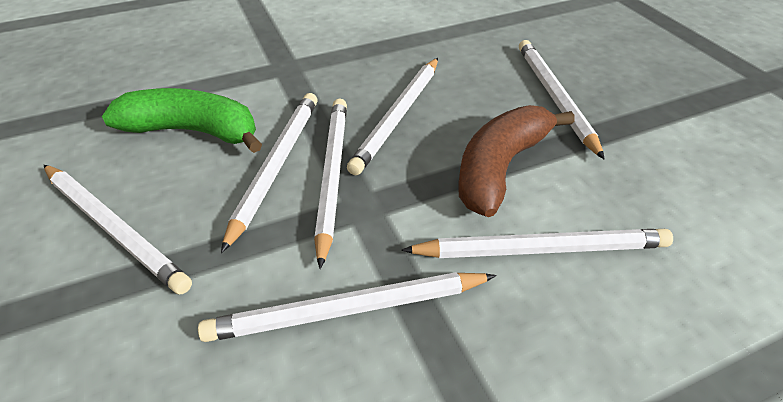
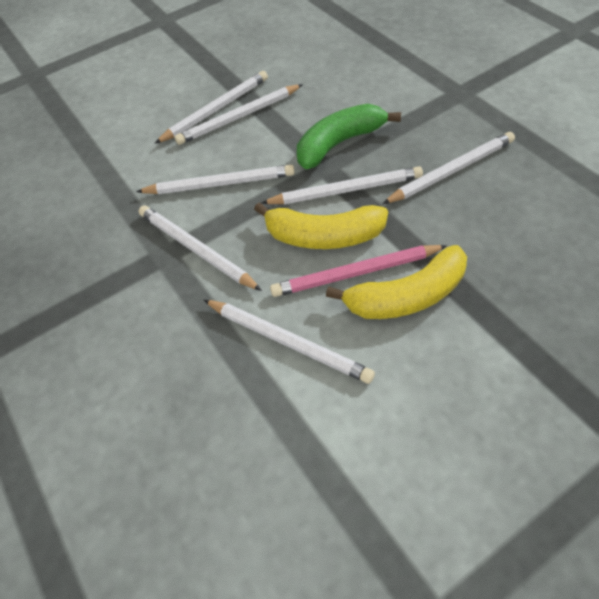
brown banana: [458,105,575,217] = 1 -> none = 0
pink pencil: none = 0 -> [270,245,447,297] = 1
yellow banana: none = 0 -> [254,202,388,249] [326,245,467,319] = 2

